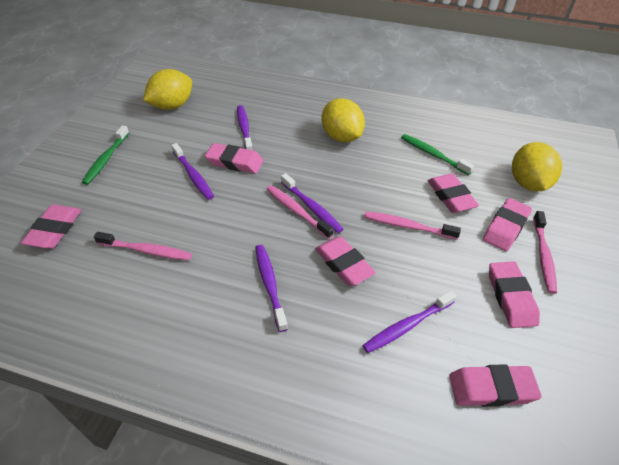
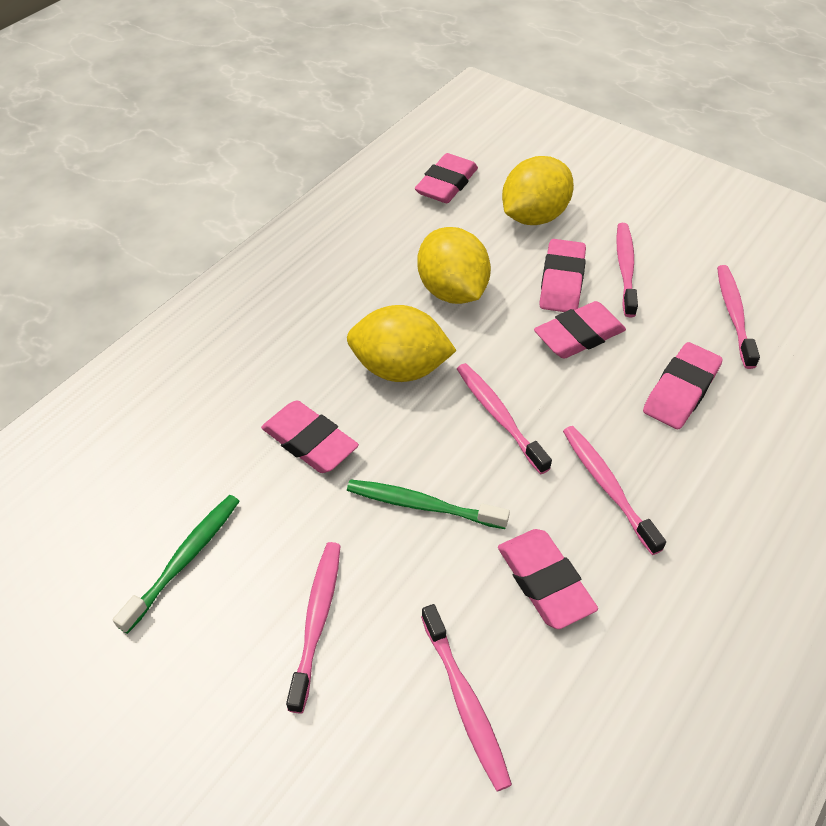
pink eraser: [21,205,81,248] [205,143,264,174] [315,236,376,286] [428,174,479,213] [450,364,542,407] [483,198,532,251] [489,261,540,328] = 7 -> [261,400,359,473] [415,153,478,203] [498,529,598,629] [534,301,626,359] [539,239,586,312] [643,342,723,429] = 6
pink toothbrush: [94,232,192,260] [267,185,334,239] [364,212,461,240] [533,211,557,294] = 4 -> [286,542,341,713] [421,604,512,791] [457,363,552,474] [563,426,666,555] [616,223,638,317] [717,265,760,369] = 6
purple toothbrush: [171,143,214,200] [237,105,253,150] [255,245,288,332] [281,173,343,233] [363,291,457,353] = 5 -> none = 0

